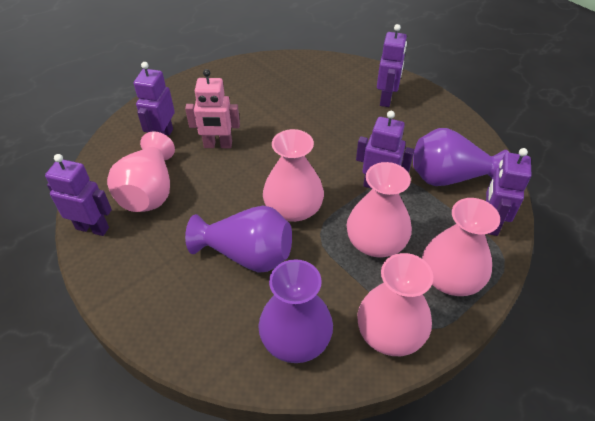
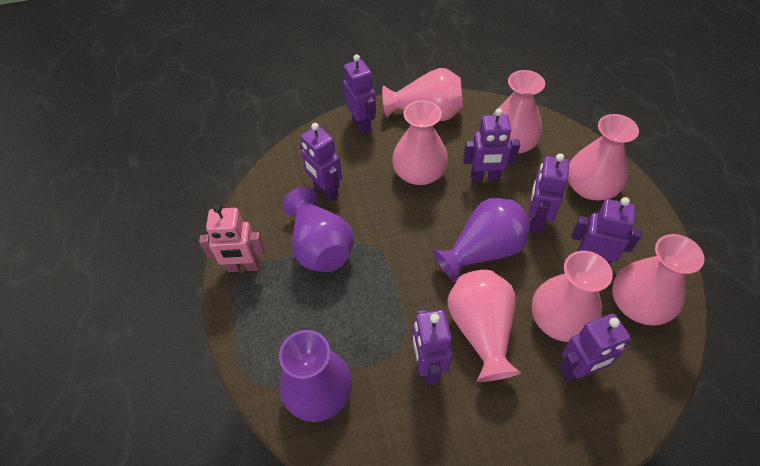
pink vase: [107,132,175,212] [263,129,324,222] [347,162,412,258] [357,253,433,356] [422,198,500,296] = 5 -> [382,68,463,121] [392,100,448,185] [447,270,521,382] [493,70,545,154] [532,251,613,342] [568,114,639,201] [612,234,705,326] = 7
purple robot: [45,154,112,236] [133,62,175,135] [356,111,414,189] [377,24,407,107] [486,148,531,236] = 5 -> [300,123,342,201] [343,54,376,134] [412,310,452,385] [463,108,520,182] [529,153,569,233] [559,313,632,382] [571,197,642,265] = 7

